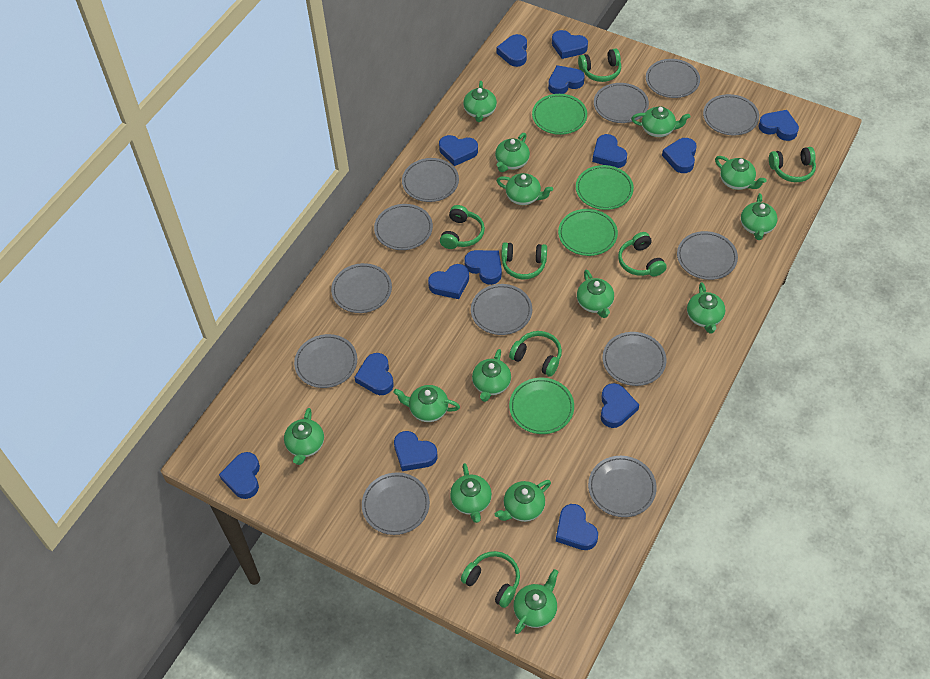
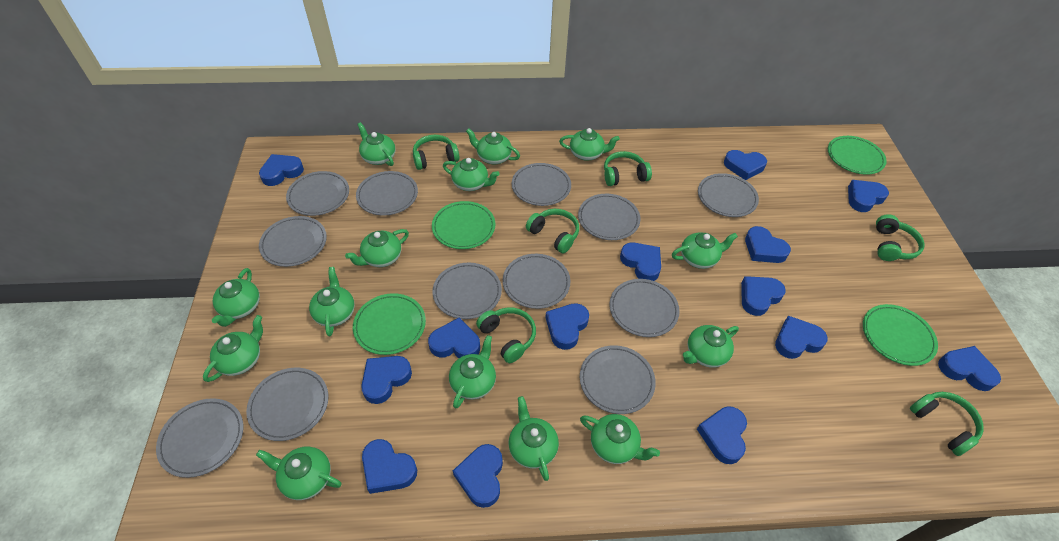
green headphones: [440,205,485,249] [461,551,520,608] [501,242,547,279] [509,331,562,377] [578,48,621,82] [618,232,667,277] [769,147,816,182] = 7 -> [413,135,460,170] [476,307,536,363] [526,209,579,253] [604,151,652,186] [876,214,925,261] [910,392,984,456] = 6

